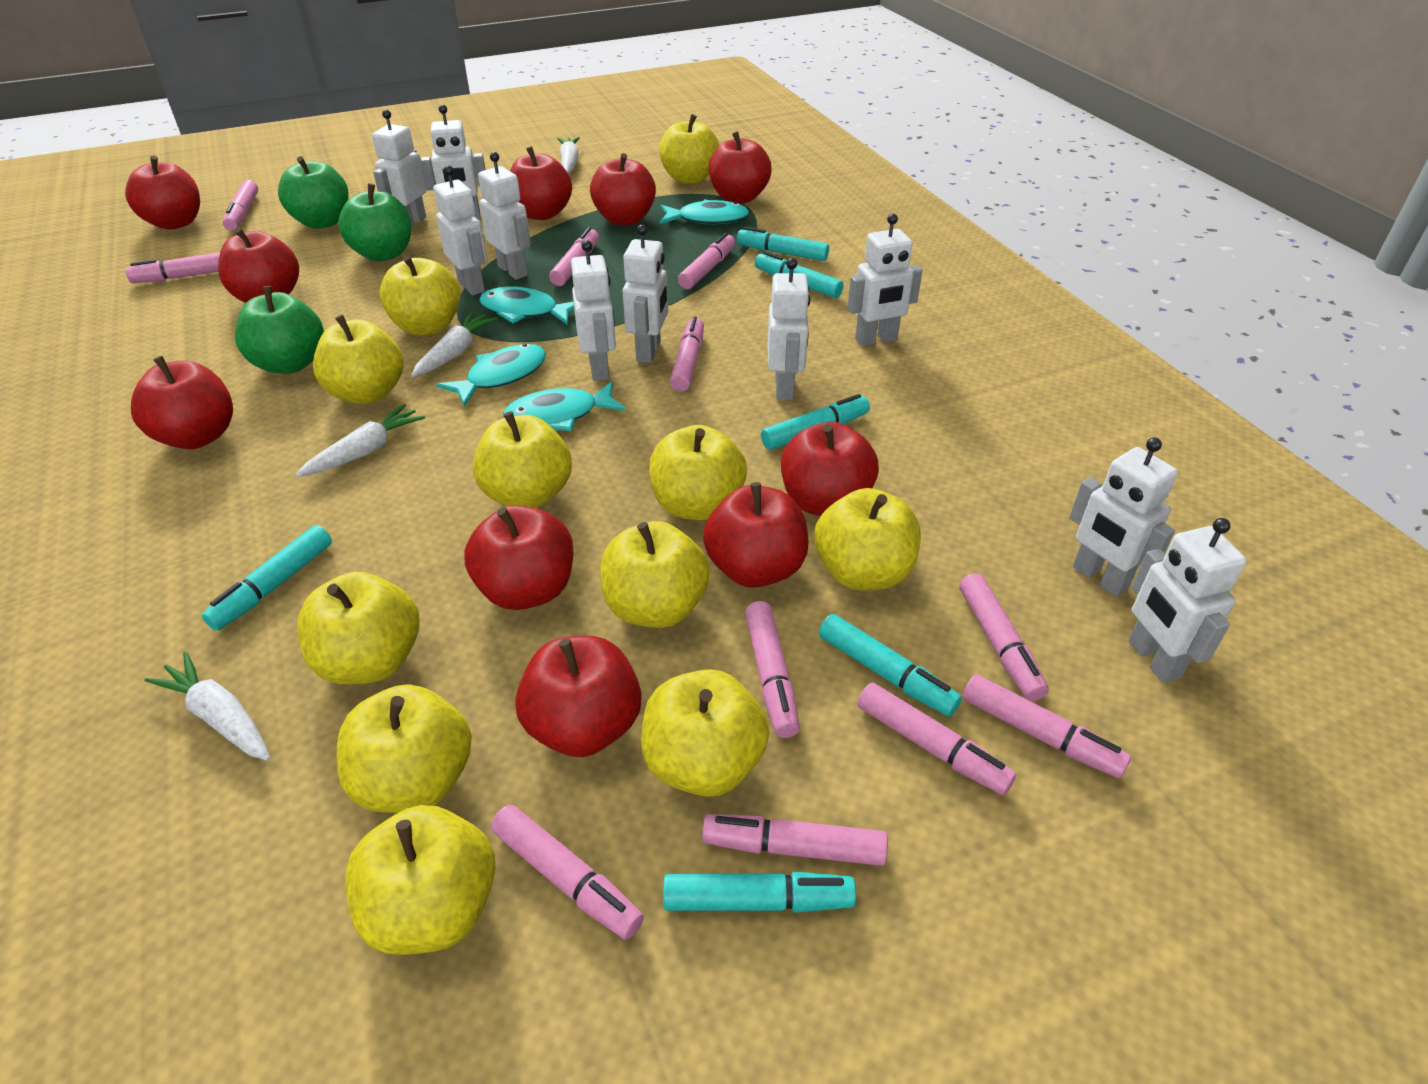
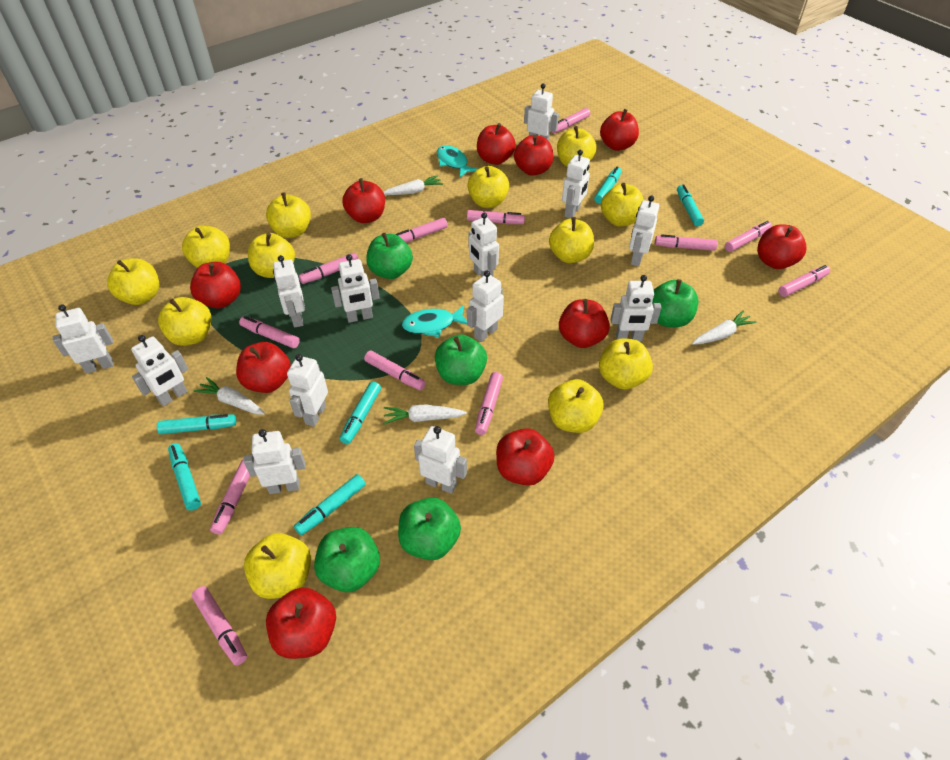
green apple: [235,286,324,374] [278,156,348,229] [338,183,411,261] = 3 -> [314,527,380,592] [366,233,413,279] [398,498,461,560] [435,334,487,385] [652,279,699,327] = 5
pink marker: [126,253,220,283] [223,180,258,231] [491,805,644,940] [549,227,599,286] [670,317,704,392] [678,233,735,289] [702,814,888,866] [745,601,800,738] [857,683,1016,795] [960,573,1049,701] [963,674,1131,778] = 11 -> [192,586,247,666] [210,459,250,535] [239,316,300,349] [299,253,359,284] [364,350,426,390] [396,218,448,243] [467,210,525,224] [475,372,503,435] [551,108,590,133] [655,235,718,251] [725,221,772,252] [778,265,830,297] = 12
turquoise fish: [436,343,546,407] [479,287,574,325] [503,381,626,431] [660,199,749,224] = 4 -> [402,305,467,337] [437,145,478,177] = 2
white robot: [372,110,427,228] [421,105,486,219] [433,165,487,295] [478,152,531,280] [571,240,616,381] [622,224,668,363] [767,258,810,400] [847,214,922,346] [1069,437,1178,597] [1128,518,1247,683] = 10 -> [53,304,113,374] [131,335,188,406] [244,429,305,494] [273,255,305,327] [287,354,328,427] [331,254,380,323] [414,426,467,494] [467,271,504,342] [468,212,499,277] [524,83,559,141] [562,150,590,219] [610,275,661,341] [629,195,659,266] = 13
yellow apple: [297,572,420,684] [313,315,404,404] [337,684,472,813] [345,805,496,955] [379,255,461,335] [473,411,572,508] [600,521,710,628] [641,669,769,797] [649,425,747,520] [659,114,719,184] [815,488,921,591] = 11 -> [107,258,159,305] [158,297,211,346] [182,226,230,268] [244,533,311,599] [248,233,295,278] [266,192,311,238] [468,166,509,208] [548,379,604,433] [549,217,594,263] [557,126,596,167] [599,339,653,390] [601,183,644,227] = 12

